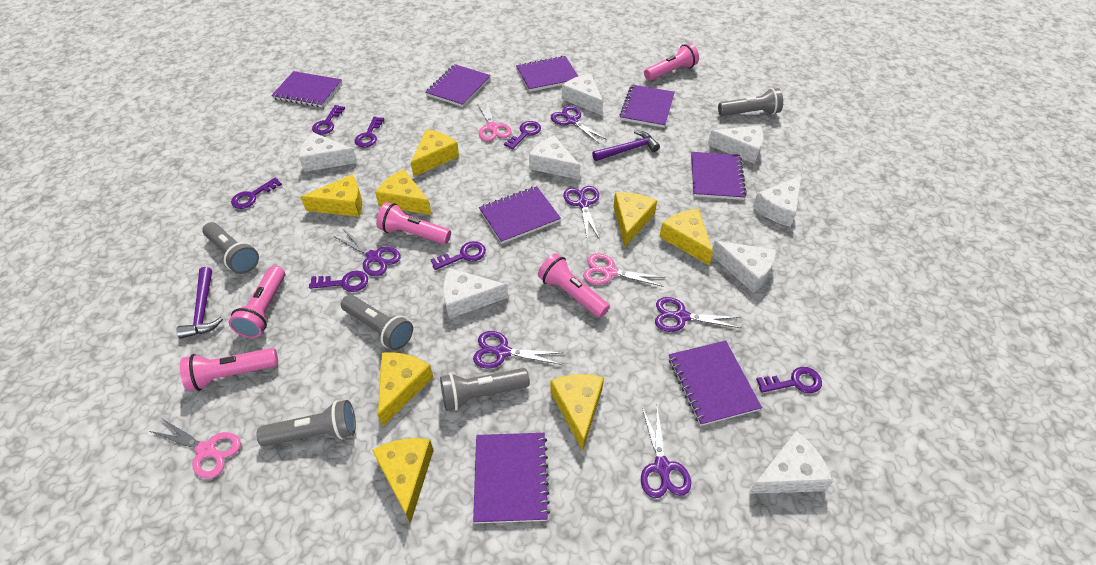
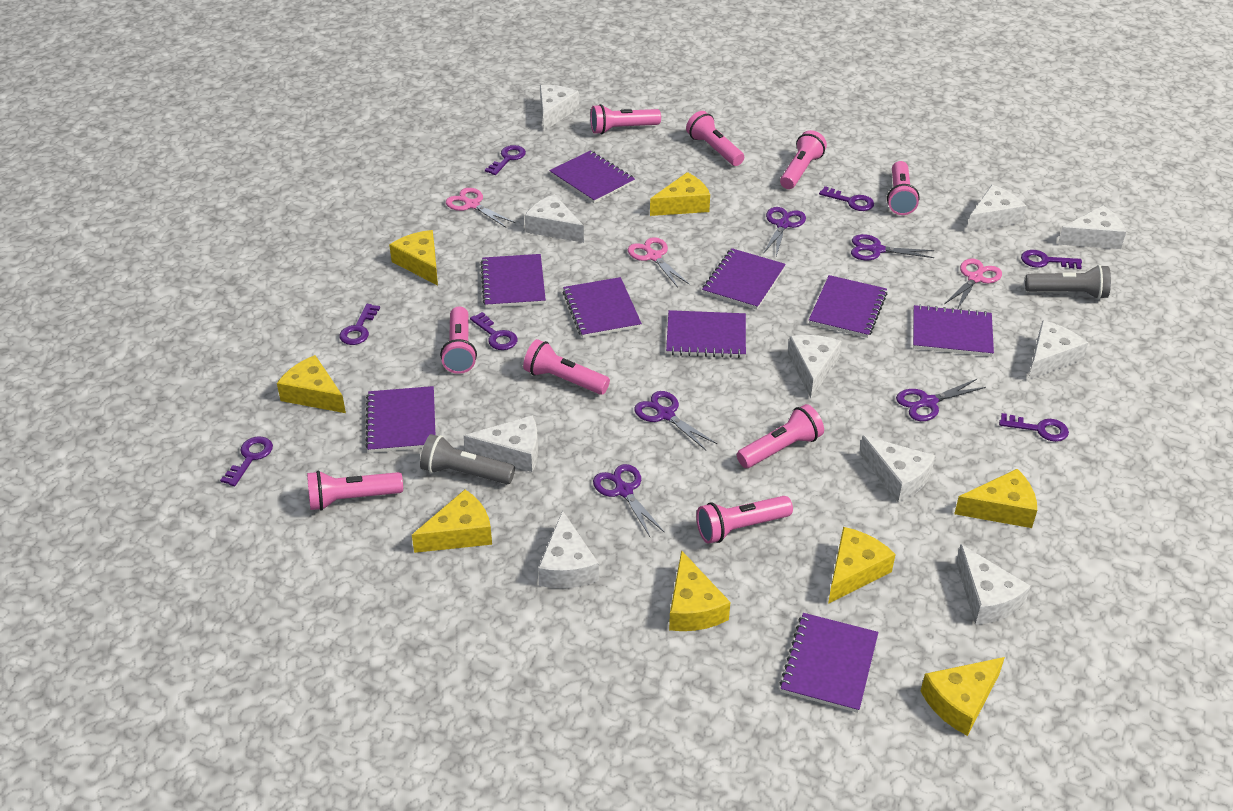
grey flashlight: [203,222,259,274] [256,400,356,447] [341,295,413,351] [440,368,530,411] [718,88,783,116] = 5 -> [420,434,515,484] [1025,265,1111,299] = 2
pink flashlight: [180,348,278,391] [229,265,285,338] [376,202,451,244] [538,253,610,318] [644,43,699,81] = 5 -> [307,471,403,511] [440,306,477,374] [523,339,610,395] [590,104,661,134] [686,111,744,166] [696,496,793,544] [737,404,824,468] [780,130,827,189] [887,161,919,215] = 9
purple hammer: [176,267,223,339] [592,130,660,161] = 2 -> none = 0
purple notebook: [271,71,342,107] [425,64,491,107] [473,433,550,523] [479,186,561,244] [516,56,578,92] [620,85,675,128] [669,341,762,426] [691,152,747,200] = 8 -> [365,386,435,453] [481,254,546,308] [550,151,635,203] [563,277,642,338] [666,310,746,358] [702,248,786,310] [780,613,878,713] [809,275,887,338] [913,305,994,357] = 9
purple scissors: [333,228,401,276] [473,331,563,369] [551,106,607,143] [563,186,599,238] [641,407,691,498] [655,297,741,332] = 6 -> [593,464,665,537] [634,391,717,450] [763,207,806,256] [851,234,934,260] [896,379,986,421] = 5
white cheese: [299,132,357,172] [443,268,508,319] [529,135,580,180] [562,74,603,115] [708,125,764,164] [712,241,776,293] [748,431,833,494] [753,176,802,227] = 8 -> [464,415,538,472] [525,194,584,243] [538,511,599,588] [540,85,579,131] [788,335,842,398] [859,436,935,503] [956,544,1031,625] [967,185,1026,232] [1028,320,1088,380] [1058,205,1126,249] = 10

